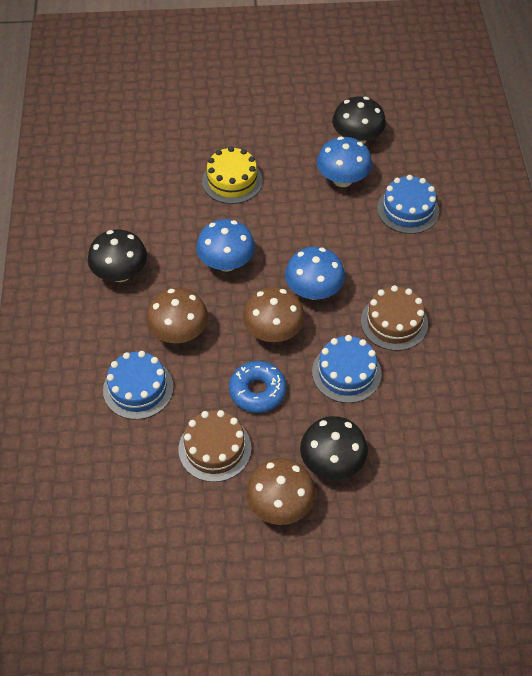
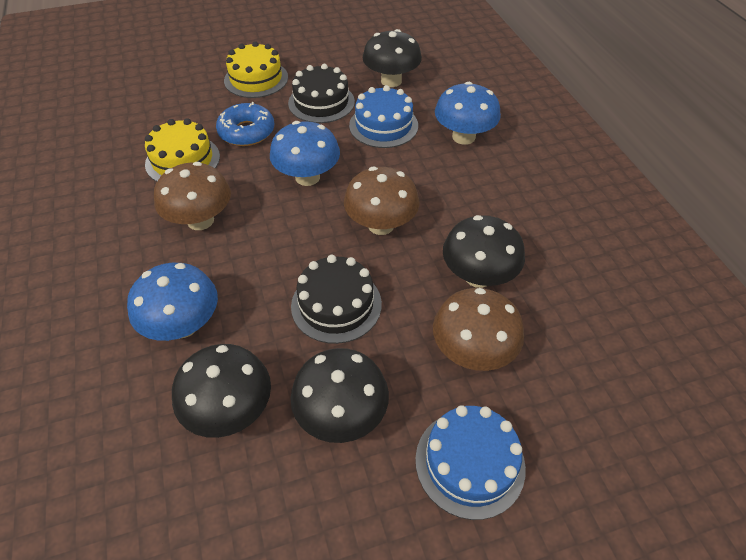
black cake: none = 0 -> [288,64,355,123] [291,255,382,344] = 2
black mushroom: [88,230,147,282] [300,416,368,480] [332,96,386,144] = 3 -> [172,344,271,438] [290,348,389,443] [363,29,422,87] [443,215,525,288] = 4
blue cake: [103,351,174,420] [312,335,382,403] [377,175,439,234] = 3 -> [349,85,418,148] [415,405,526,520] = 2
brown cake: [178,410,251,482] [361,285,428,351] = 2 -> none = 0
yellow cake: [202,146,263,204] = 1 -> [145,118,220,182] [224,41,288,98] = 2

